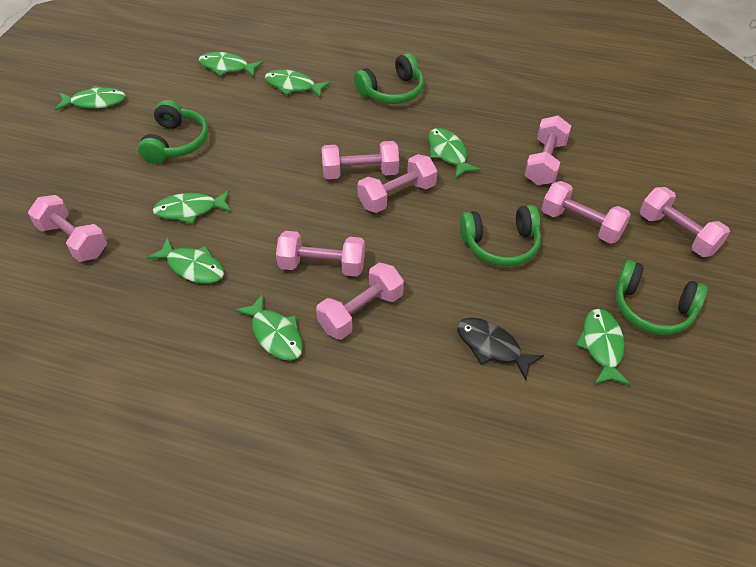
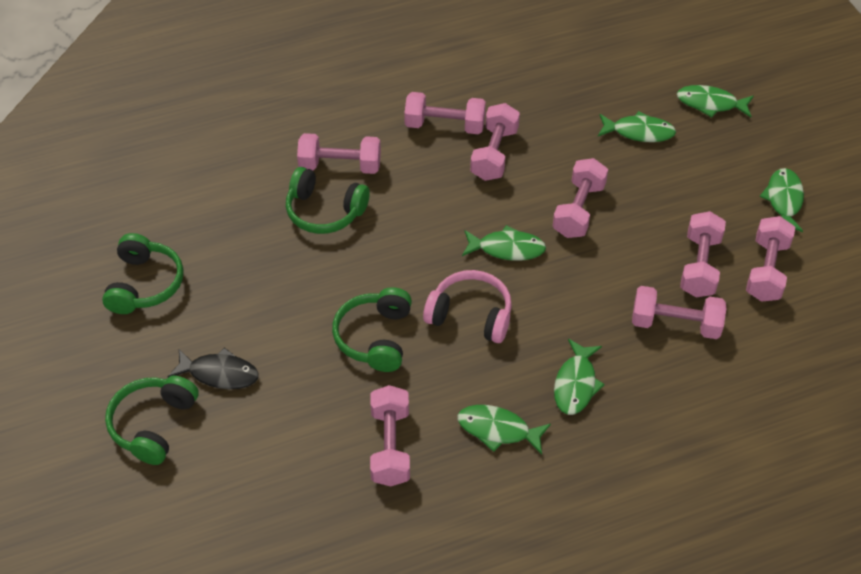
green fish: [55,86,126,111] [147,237,224,284] [153,190,232,224] [199,52,264,77] [235,294,303,361] [265,69,331,98] [428,128,481,179] [576,309,631,385] = 8 -> [458,405,551,454] [462,225,546,261] [554,339,605,415] [598,111,676,142] [677,85,754,117] [760,168,804,232] = 6
pink headphones: none = 0 -> [423,270,512,343] = 1

